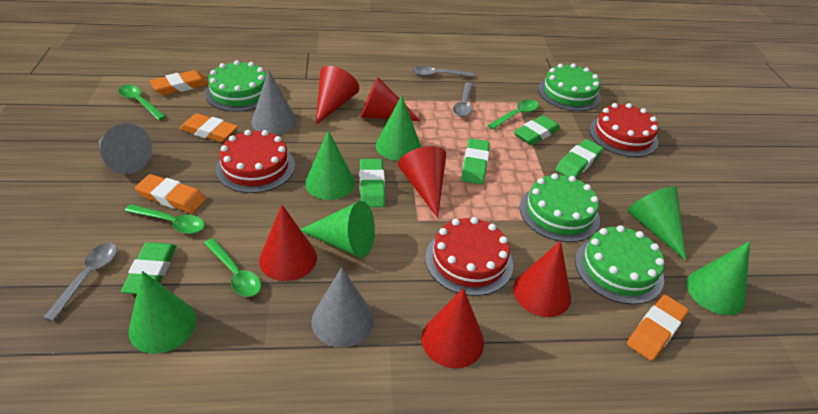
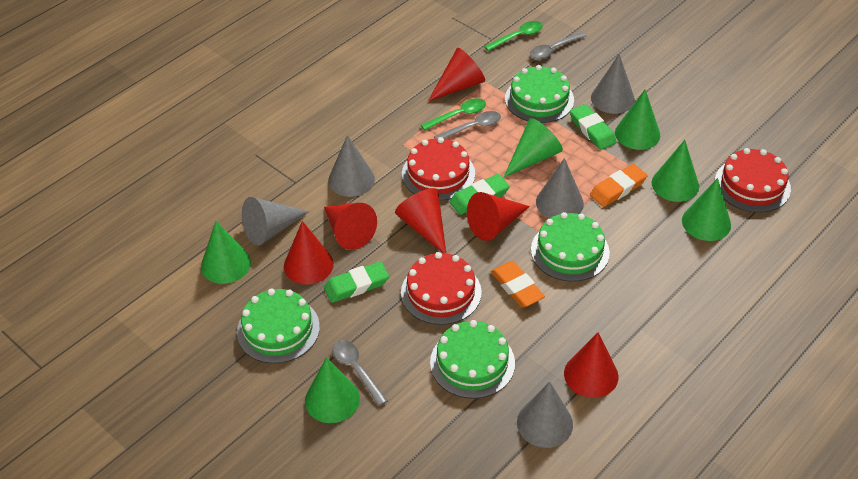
green eraser: [121,242,176,294] [359,159,385,207] [461,138,490,184] [514,115,560,145] [556,139,603,177] = 5 -> [324,261,389,303] [450,174,510,215] [570,104,617,150] = 3
green spoon: [118,85,166,120] [125,204,205,234] [204,238,261,297] [488,100,539,129] = 4 -> [421,98,486,131] [484,21,543,51] = 2
grey cone: [99,123,152,174] [251,70,297,135] [311,267,374,348] = 3 -> [242,197,309,246] [328,135,375,197] [517,381,573,448] [536,158,584,218] [591,54,635,114] = 5
orange eraser: [135,174,206,213] [150,70,209,95] [180,113,238,142] [627,295,689,361] = 4 -> [491,261,545,307] [590,164,648,207] = 2

